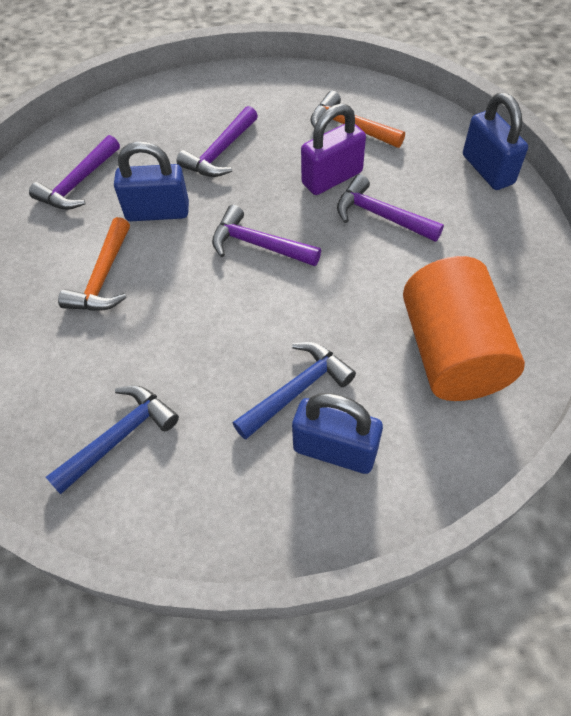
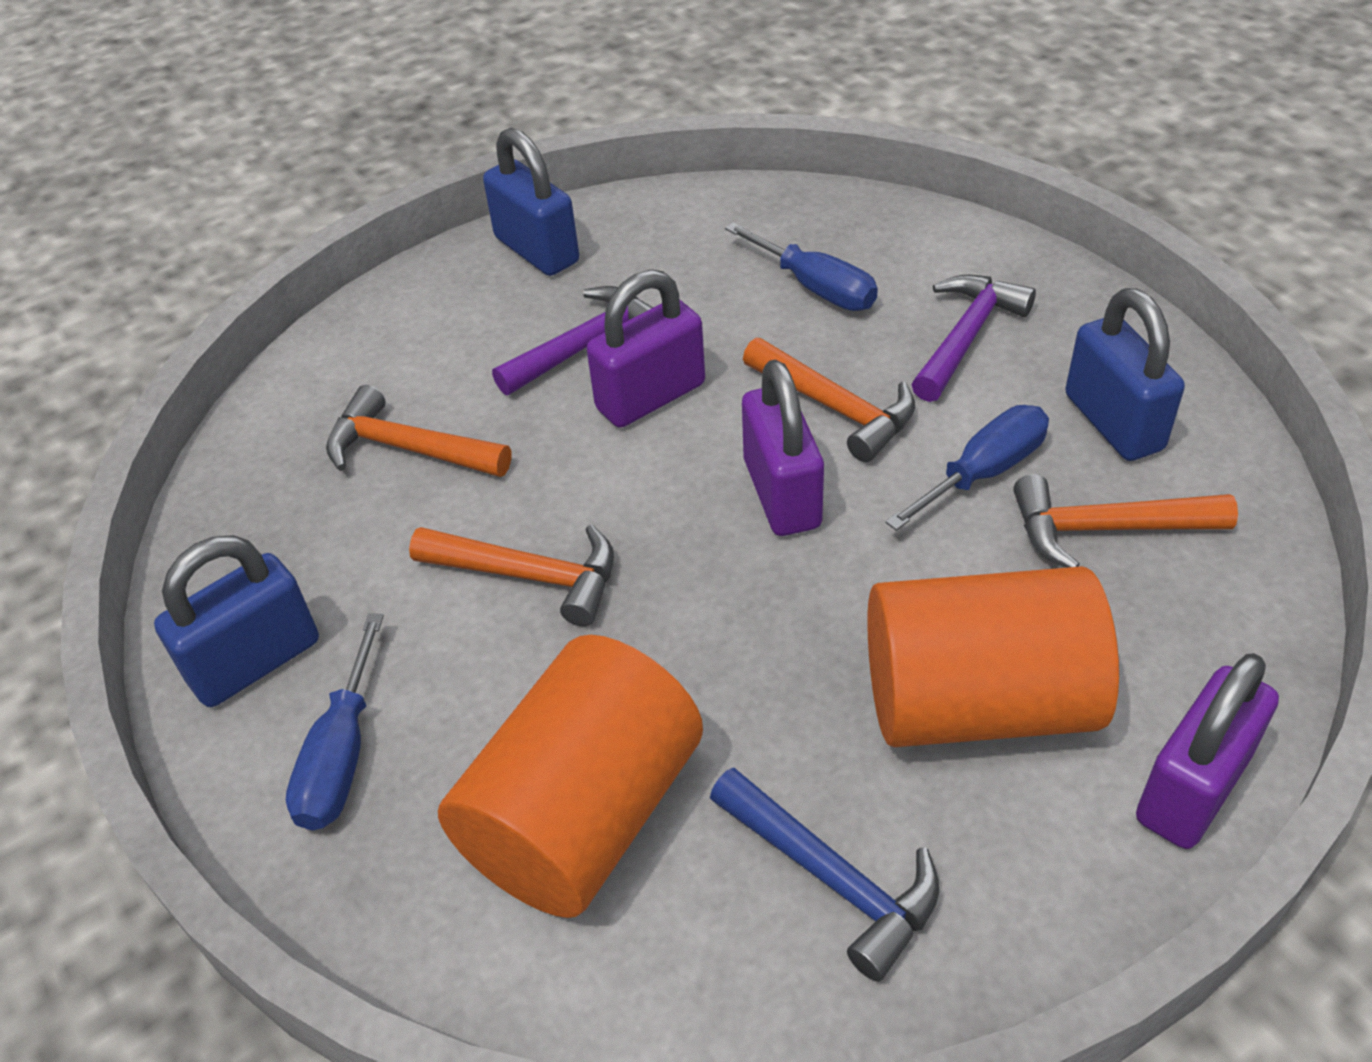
blue hammer: [46,386,179,494] [233,342,356,440] = 2 -> [710,768,939,982] = 1
blue screwdriver: none = 0 -> [286,613,384,831] [725,222,878,311] [885,405,1049,531] = 3
orange cylinder: [403,256,525,401] = 1 -> [438,635,703,918] [867,566,1119,747] = 2
orange hammer: [58,217,130,311] [310,91,405,148] = 2 -> [326,385,512,477] [409,524,614,627] [743,338,915,462] [1013,474,1238,568] = 4
purple hammer: [29,135,120,210] [177,106,258,177] [212,205,321,266] [337,174,444,242] = 4 -> [492,286,653,395] [911,275,1036,402] = 2
purple padlock: [301,103,366,195] = 1 -> [587,269,705,428] [742,360,824,536] [1136,653,1279,849] = 3

